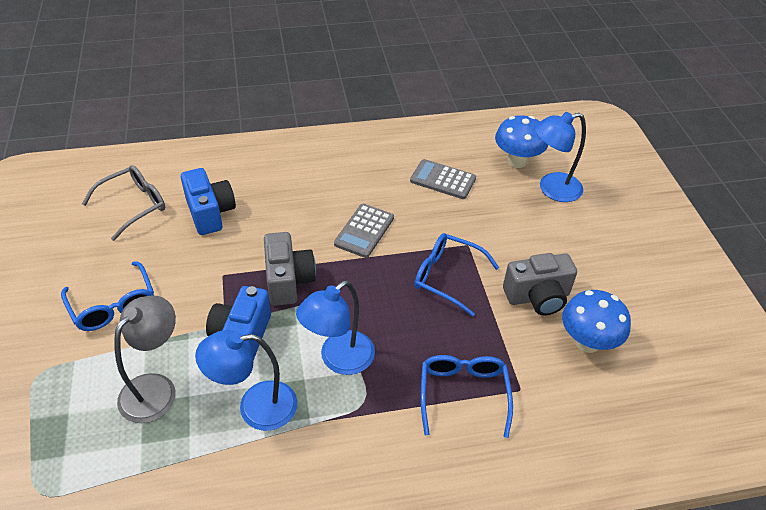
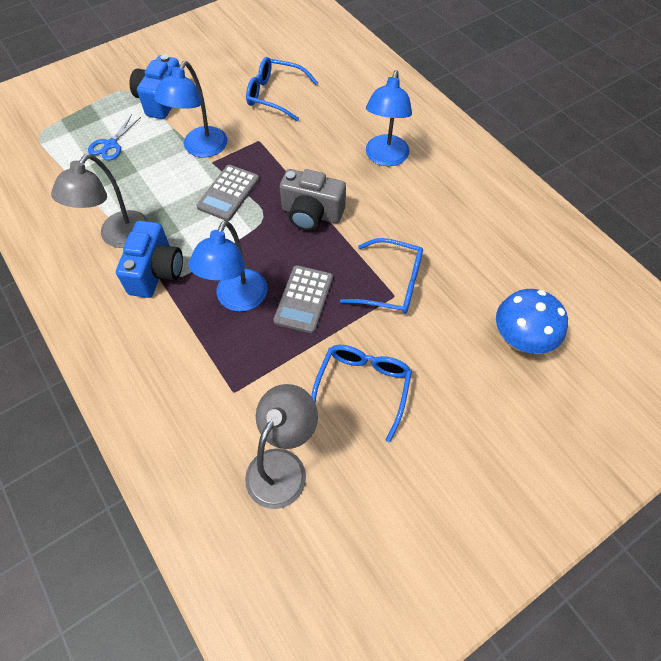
blue mushroom: [495,115,548,168] [562,290,631,353] = 2 -> [496,289,568,354] = 1
blue scissors: none = 0 -> [88,114,141,161] = 1
grey camera: [264,232,316,306] [503,253,577,316] = 2 -> [280,169,346,231] = 1
grey glasses: [82,165,165,241] = 1 -> none = 0
grey lamp: [114,295,176,423] = 1 -> [51,154,149,248] [245,384,318,509] = 2

